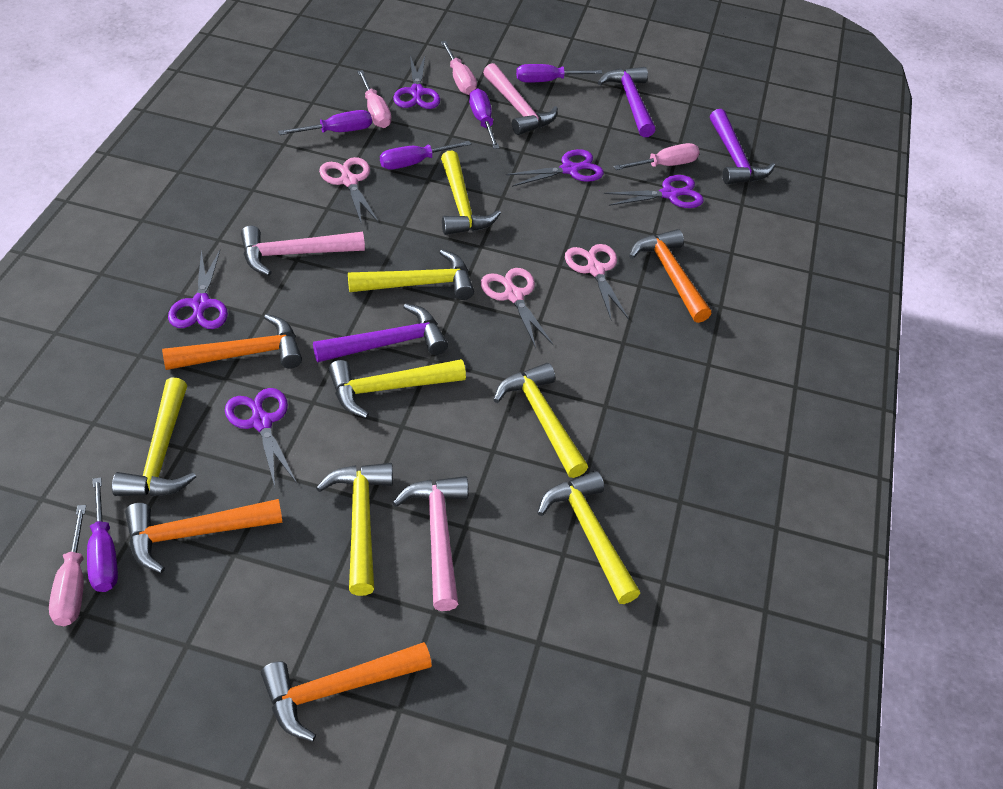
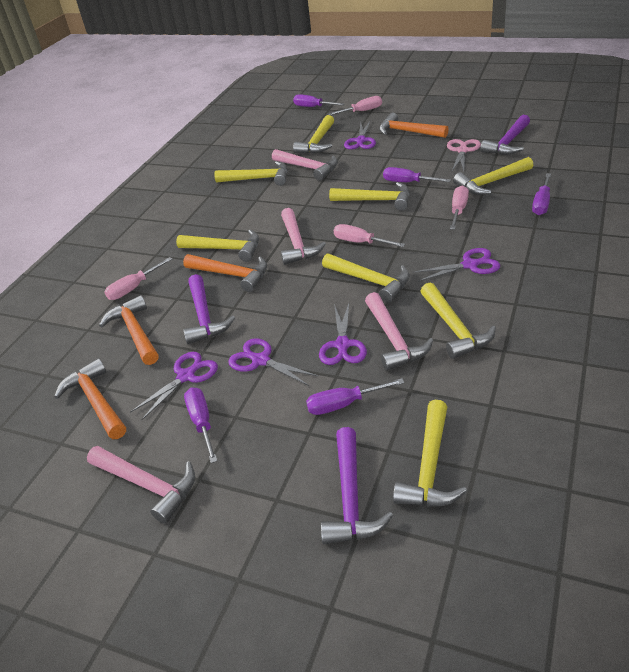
pink hammer: [241,226,365,276] [392,476,469,611] [483,63,558,135] = 3 -> [87,446,195,524] [272,149,338,181] [281,208,326,265] [365,292,433,371] = 4
pink scissors: [319,157,379,225] [481,268,554,348] [565,244,629,319] = 3 -> [447,139,481,171] = 1
yellow hammer: [112,377,196,496] [316,463,393,596] [328,359,466,418] [348,249,474,300] [441,151,501,235] [493,363,588,478] [537,471,640,604] = 7 -> [176,229,259,262] [214,161,288,186] [293,115,334,154] [322,254,410,303] [329,182,410,211] [393,400,467,506] [420,283,496,359] [453,157,534,195] = 8

